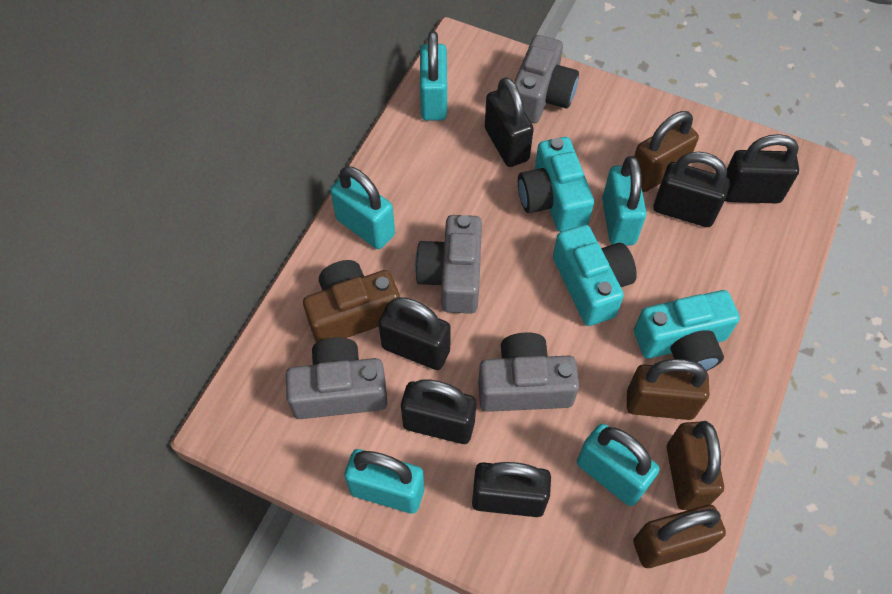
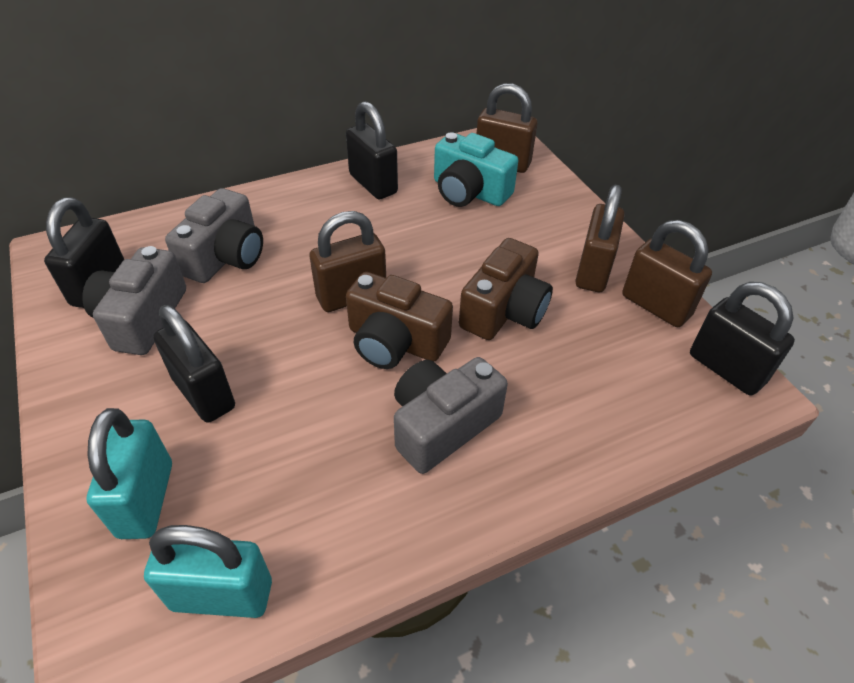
black padlock: [378,297,451,370] [401,379,476,444] [472,462,551,517] [485,77,534,167] [654,151,730,227] [725,134,799,203] = 6 -> [44,197,124,308] [153,305,235,423] [346,101,398,199] [690,282,795,396] = 4
brown camera: [303,260,400,343] = 1 -> [346,272,453,369] [459,238,553,340] = 2
grey camera: [286,337,388,419] [415,215,482,314] [478,332,579,412] [514,35,579,123] = 4 -> [82,246,186,355] [165,188,263,283] [394,357,508,474] = 3
turquoise camera: [518,137,594,232] [553,225,637,326] [634,290,740,371] = 3 -> [434,133,518,207] = 1
turquoise padlock: [330,166,395,249] [344,449,424,514] [420,31,447,121] [577,424,659,506] [602,156,647,246] = 5 -> [87,408,172,539] [144,525,272,618] = 2

